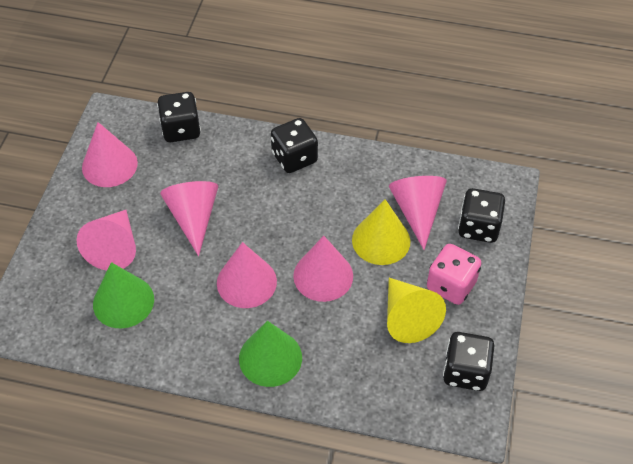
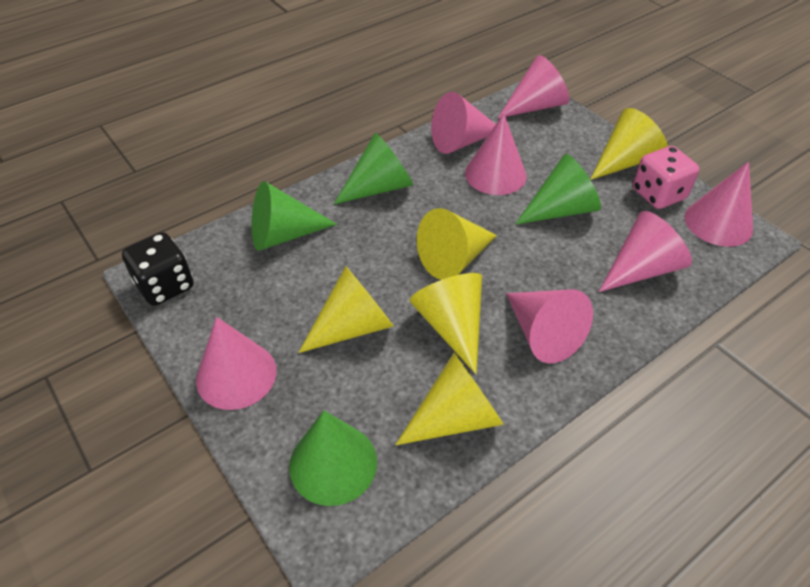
black dice: [157,92,201,142] [271,118,318,173] [443,332,494,391] [458,188,505,243] = 4 -> [122,232,193,306] = 1
green cone: [93,262,154,329] [239,321,302,387] = 2 -> [252,181,337,251] [289,411,377,506] [334,133,413,204] [515,154,601,225] = 4
pink cone: [77,210,136,270] [82,122,138,187] [160,181,218,256] [217,242,277,308] [293,236,353,302] [389,176,447,250] = 6 -> [196,317,277,410] [431,92,496,154] [465,113,526,195] [498,55,569,118] [506,289,593,363] [599,211,692,292] [684,161,753,247] = 7
yellow cone: [352,199,410,265] [387,278,446,343] = 2 -> [298,266,394,353] [395,353,504,445] [410,273,482,374] [417,208,497,280] [590,108,668,180] = 5

